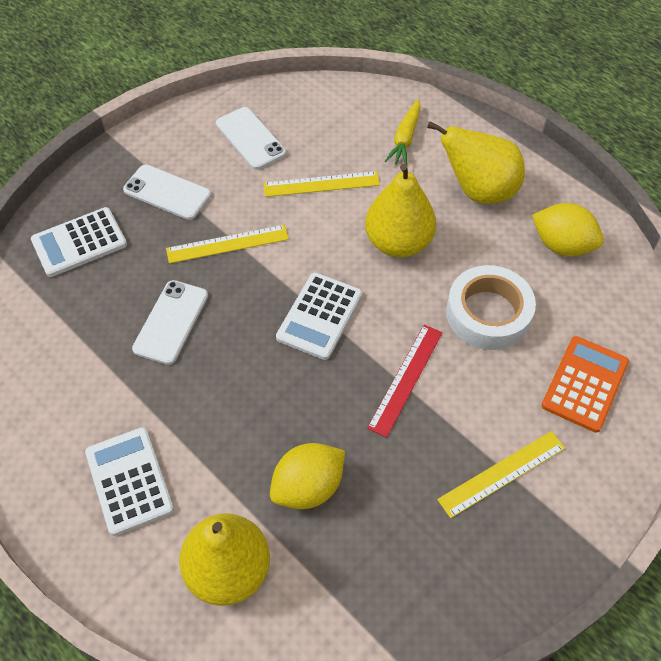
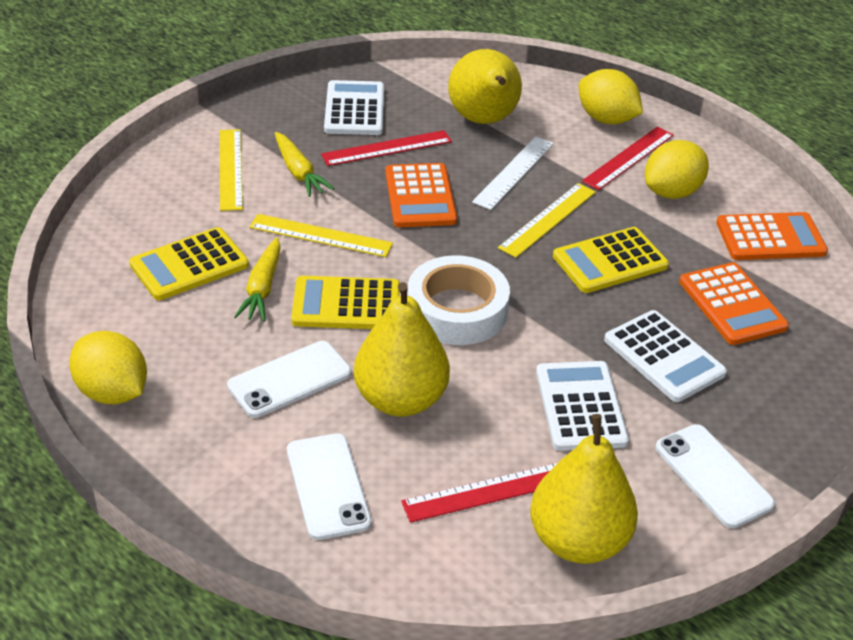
orange calculator: [541,336,629,433] = 1 -> [385,163,457,227] [679,262,789,345] [716,212,828,260] = 3
red ruler: [367,325,443,438] = 1 -> [321,130,452,166] [401,463,557,523] [582,127,674,190] = 3
white ruler: none = 0 -> [472,136,554,210] = 1
yellow calculator: none = 0 -> [129,227,249,300] [291,276,400,329] [553,227,669,293] = 3
yellow carrot: [385,99,421,165] = 1 -> [234,237,281,321] [275,132,334,197] = 2
yellow lemon: [270,443,345,509] [532,203,604,256] = 2 -> [69,331,147,405] [579,69,643,124] [645,140,709,199] = 3

